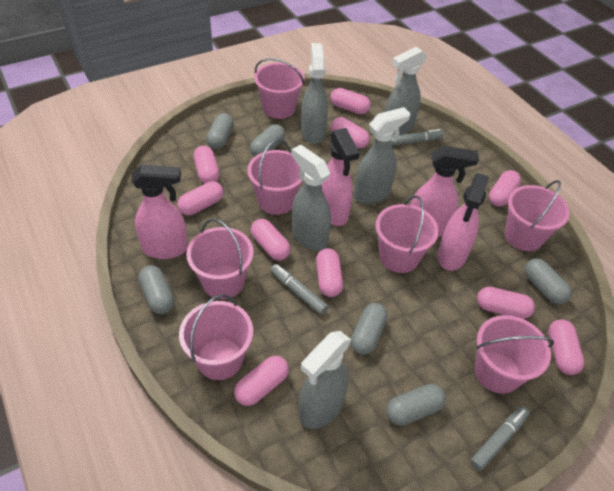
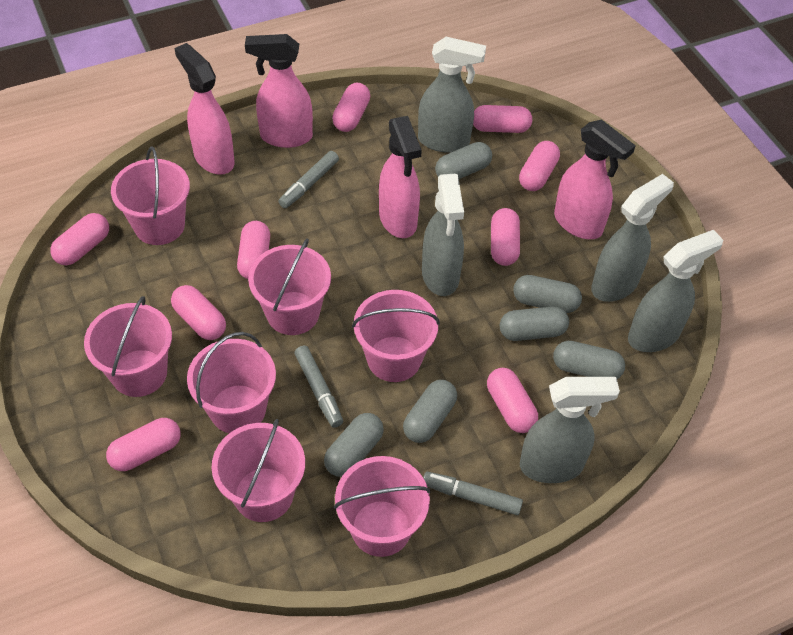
pink capsule: [177,181,224,215] [194,146,220,183] [234,356,289,406] [251,219,291,261] [316,248,343,297] [331,88,371,114] [331,117,370,148] [477,287,535,319] [489,170,521,207] [548,319,584,375] = 10 -> [50,213,109,265] [106,418,181,471] [171,285,226,340] [237,221,270,279] [332,83,370,132] [473,105,532,133] [487,368,538,433] [491,208,520,266] [519,141,560,191] = 9

